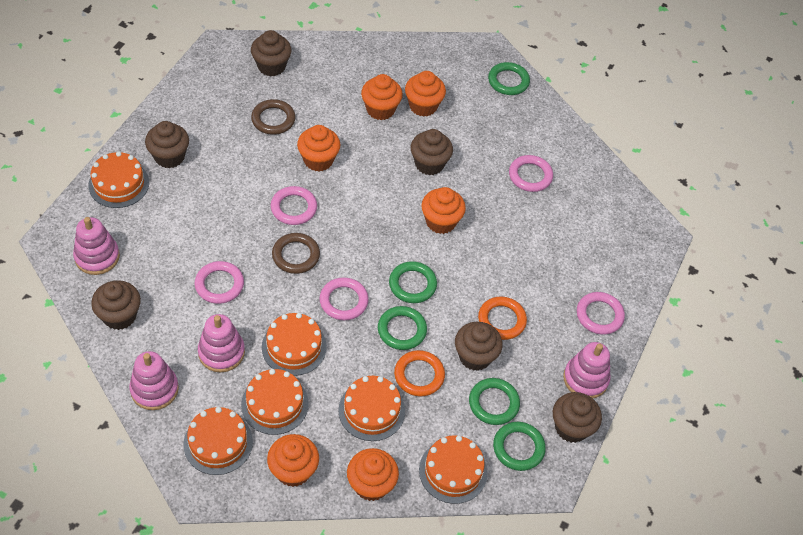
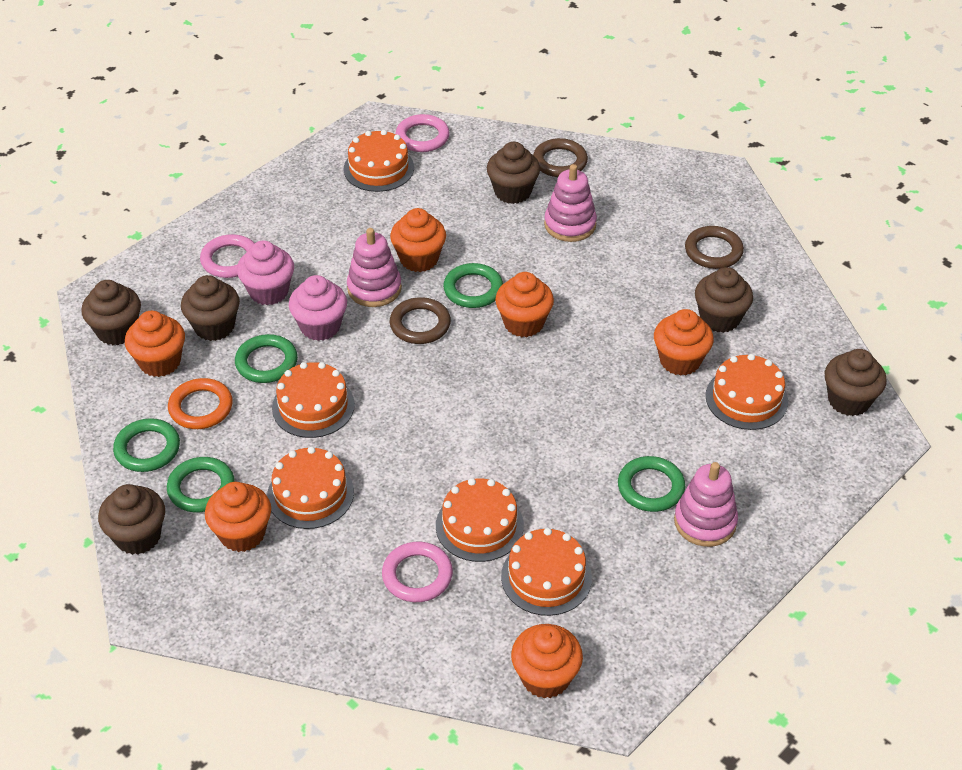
brown ring: [251,99,295,135] [272,233,320,274] = 2 -> [390,297,451,344] [533,138,588,177] [685,226,744,269] = 3
orange ring: [394,350,445,397] [478,297,527,340] = 2 -> [168,378,233,429] = 1
pink cupcake: none = 0 -> [237,240,294,305] [289,275,347,341] = 2
pink ring: [194,261,244,304] [271,186,317,225] [319,277,369,320] [509,155,553,192] [577,292,625,335] = 5 -> [200,234,255,278] [382,542,453,602] [396,114,450,152] = 3
pink stacking toy: [73,217,120,275] [129,351,179,410] [198,314,245,372] [563,342,611,398] = 4 -> [347,228,402,307] [544,164,597,242] [674,462,738,547] = 3

